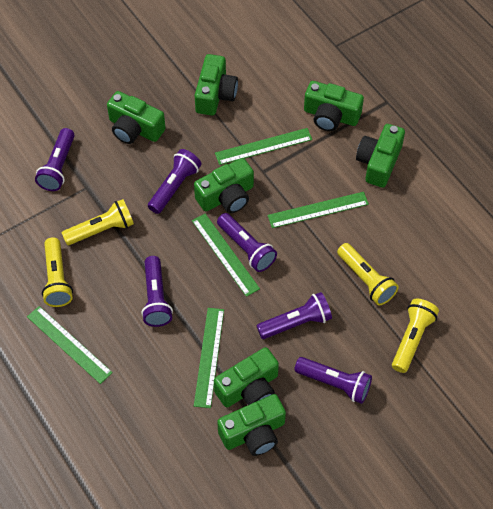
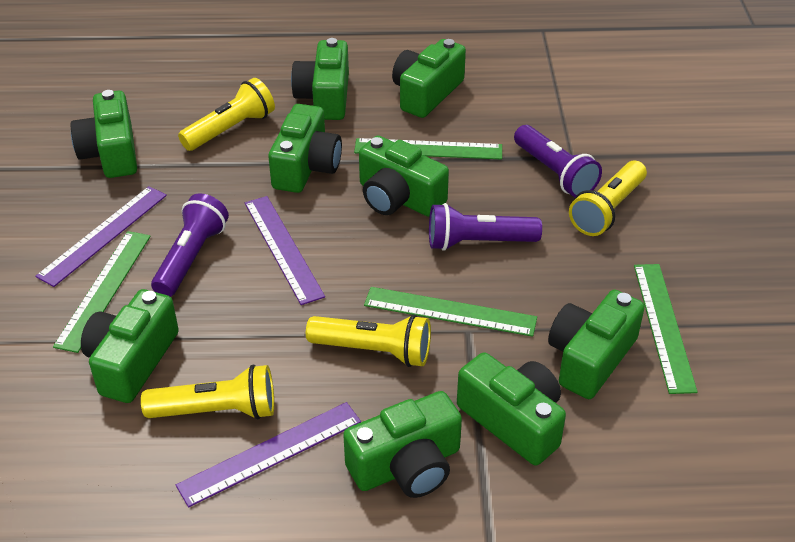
green camera: [107,91,166,144] [194,158,254,213] [195,54,238,116] [214,347,279,407] [217,394,286,456] [304,81,364,131] [356,124,405,188] = 7 -> [70,90,137,178] [81,289,179,403] [268,104,342,193] [291,38,349,120] [343,391,462,498] [359,136,449,217] [392,39,466,118] [457,352,566,465] [548,290,645,399] = 9
green ruler: [27,306,113,384] [192,214,260,297] [194,308,224,408] [215,128,312,165] [268,192,369,228] = 5 -> [53,231,151,353] [354,138,502,159] [364,287,537,337] [634,264,697,394] = 4
purple flashlight: [35,128,75,191] [141,256,173,327] [148,149,202,214] [217,213,277,272] [257,292,332,339] [294,357,372,404] = 6 -> [151,193,229,297] [429,203,542,251] [514,125,602,197] = 3
purple ruler: none = 0 -> [35,186,167,287] [176,402,361,508] [245,196,325,305] = 3

